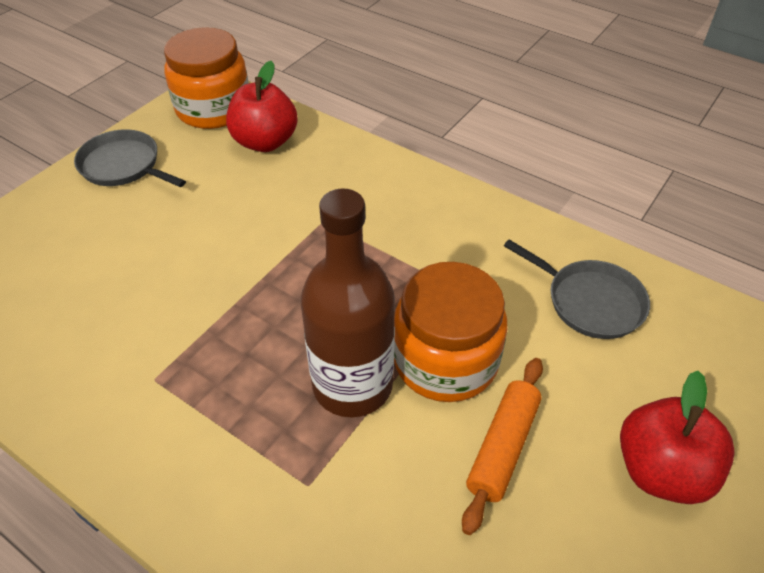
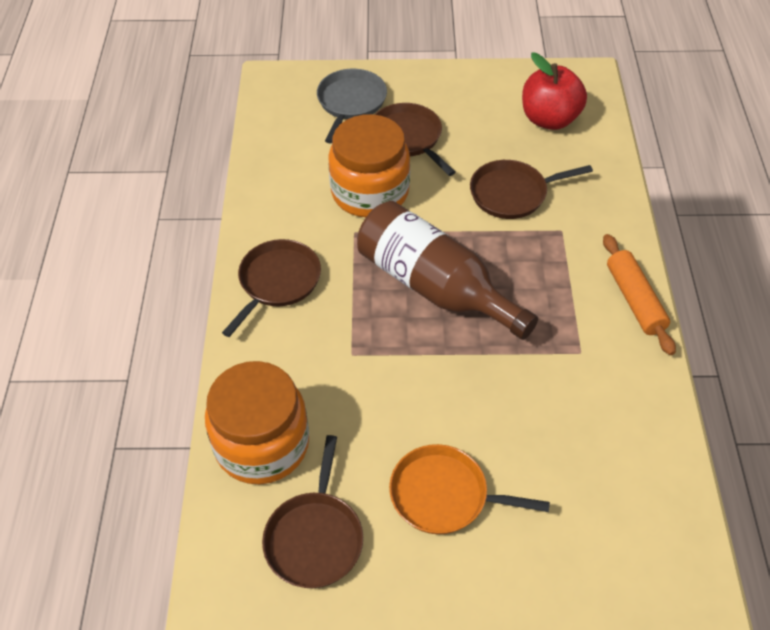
brown pan: none = 0 -> [222,239,321,337] [262,435,363,588] [375,103,456,176] [470,160,593,219] = 4
grey pan: [74,129,186,187] [504,239,650,339] = 2 -> [317,69,387,144] = 1
orange pan: none = 0 -> [389,444,550,534] = 1
red apple: [226,61,298,152] [620,371,735,504] = 2 -> [522,53,587,130] = 1

